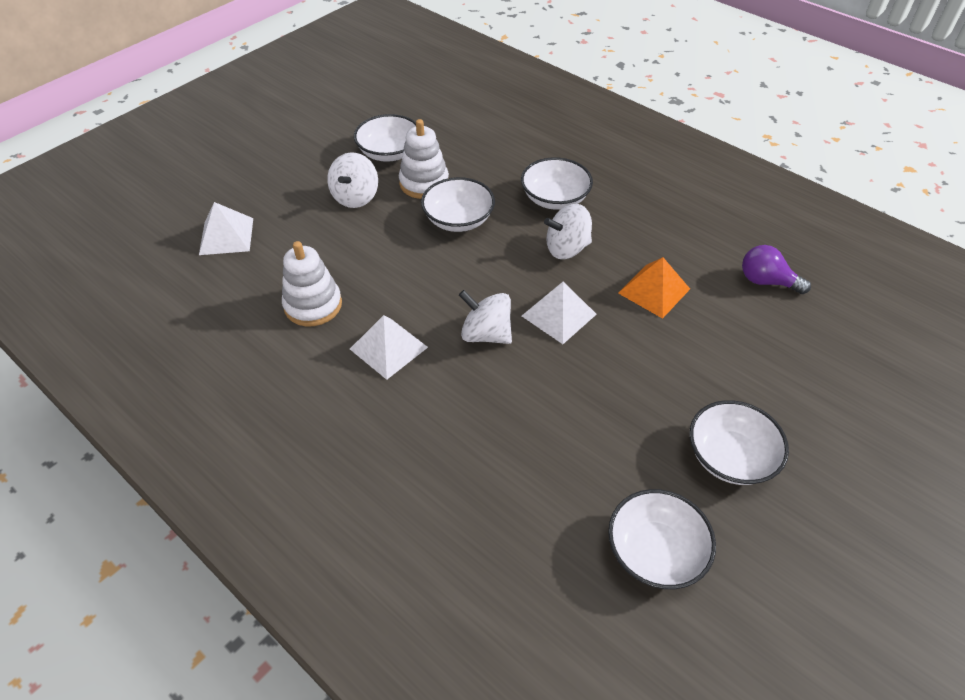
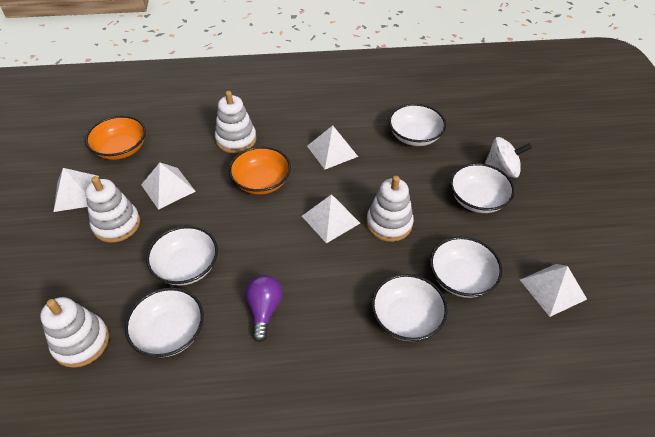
orange bowl: none = 0 -> [85,116,146,160] [229,147,291,195] = 2
orange pyramid: [618,257,690,319] = 1 -> none = 0
white bowl: [354,114,416,162] [421,177,495,232] [521,157,593,210] [608,489,716,589] [689,400,789,485] = 5 -> [125,288,204,357] [146,226,218,286] [372,274,448,341] [389,104,446,146] [430,237,503,298] [450,163,515,213] = 6
white pyramid: [199,202,253,255] [350,315,428,380] [522,282,597,344] = 3 -> [54,168,99,212] [141,163,196,210] [302,195,360,243] [307,125,358,169] [520,264,587,317] = 5
white spinning top: [327,152,378,208] [459,290,512,344] [544,204,592,259] = 3 -> [484,137,532,178] = 1
white stacking toy: [282,241,342,326] [399,119,449,199] = 2 -> [40,297,109,368] [85,176,140,243] [215,91,257,154] [366,176,414,242] = 4

